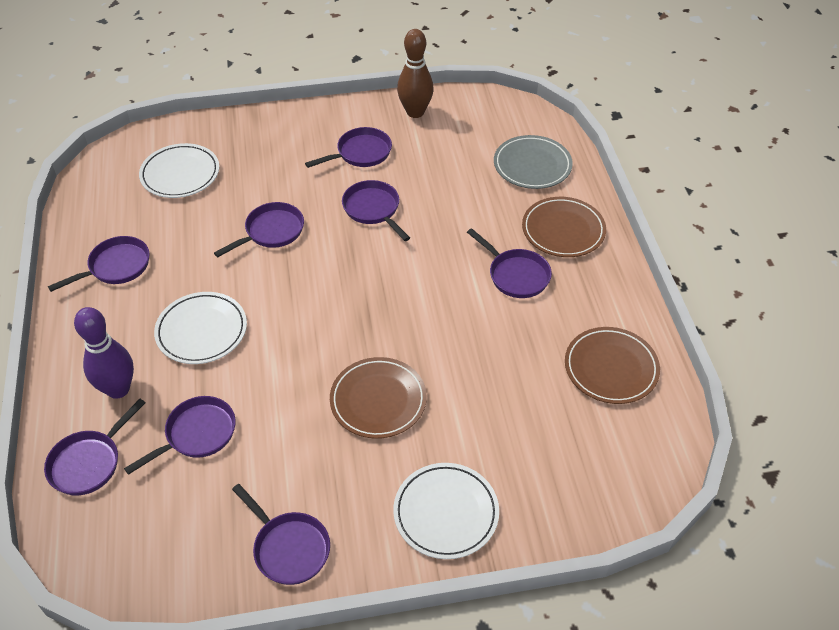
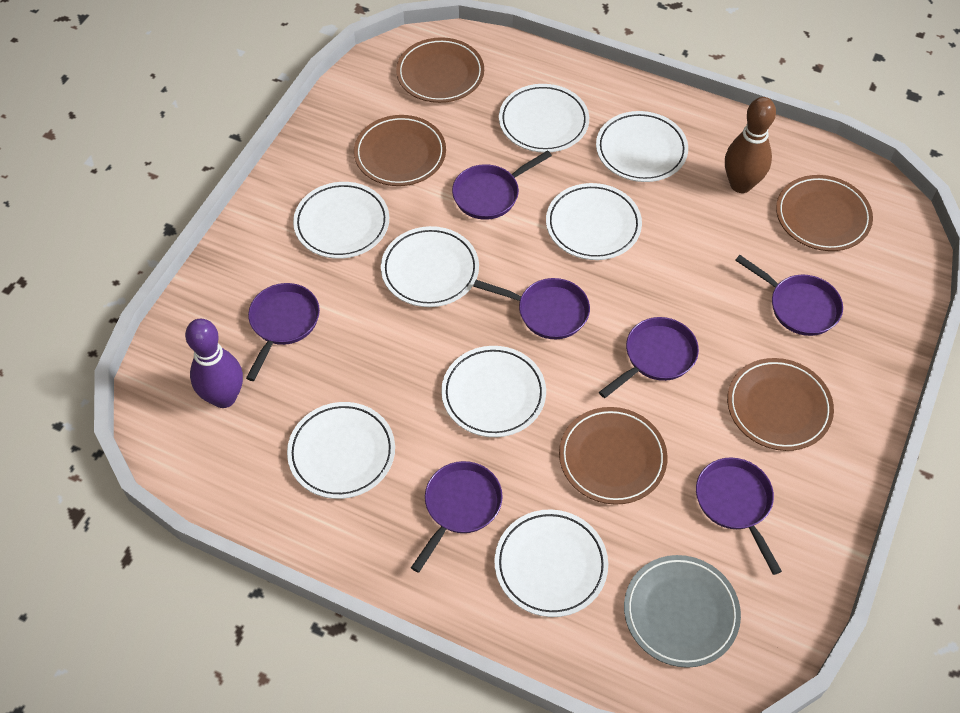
brown plate: [330,357,427,439] [522,197,606,257] [565,327,660,404] = 3 -> [354,115,446,186] [396,37,484,103] [559,407,668,505] [727,358,834,451] [776,175,873,251] = 5
purple pan: [44,399,145,495] [48,236,149,292] [124,396,236,475] [214,202,304,257] [232,484,330,585] [305,127,392,168] [342,180,410,241] [467,228,552,298] = 8 -> [246,283,320,381] [411,461,503,573] [452,150,552,220] [473,278,590,339] [599,317,699,398] [696,458,782,575] [735,255,843,336] = 7
white plate: [139,143,219,198] [154,292,247,364] [393,463,499,559] = 3 -> [287,402,395,499] [293,182,389,259] [381,226,479,307] [441,346,546,437] [494,509,608,617] [499,84,589,152] [546,183,642,260] [596,111,688,182] = 8

